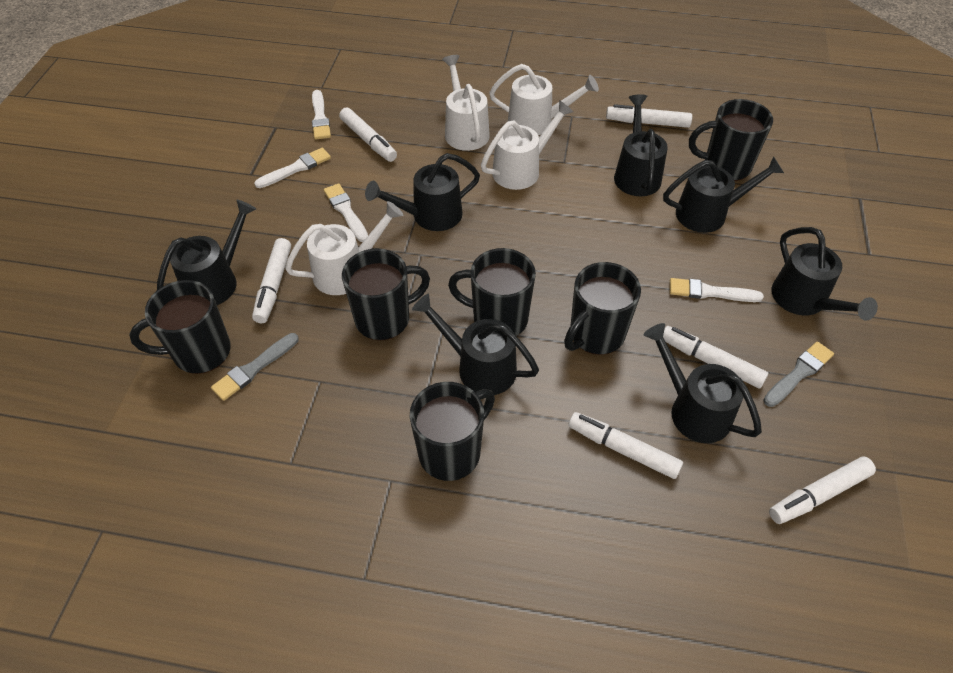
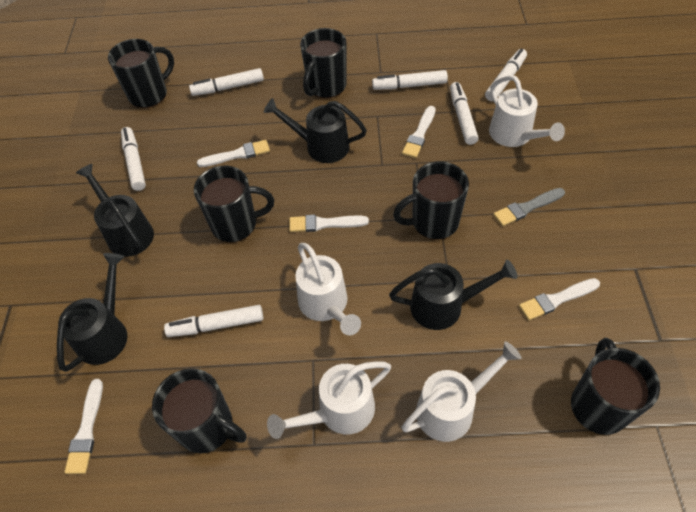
black watering can: [157,200,256,305] [365,153,480,231] [412,294,539,395] [614,94,668,196] [643,323,762,443] [663,156,784,233] [771,227,878,321] = 7 -> [57,253,127,372] [76,164,154,257] [264,98,367,163] [389,260,517,330] = 4
grey brush: [211,333,299,401] [763,341,834,407] = 2 -> [493,188,565,226] = 1
white brush: [254,148,331,188] [312,90,331,139] [324,183,368,242] [670,278,764,302] = 4 -> [64,379,103,474] [197,140,270,167] [289,215,369,232] [402,106,436,158] [519,278,600,320] = 5

